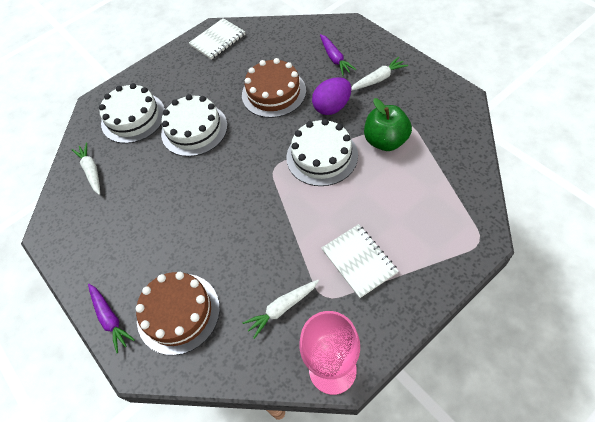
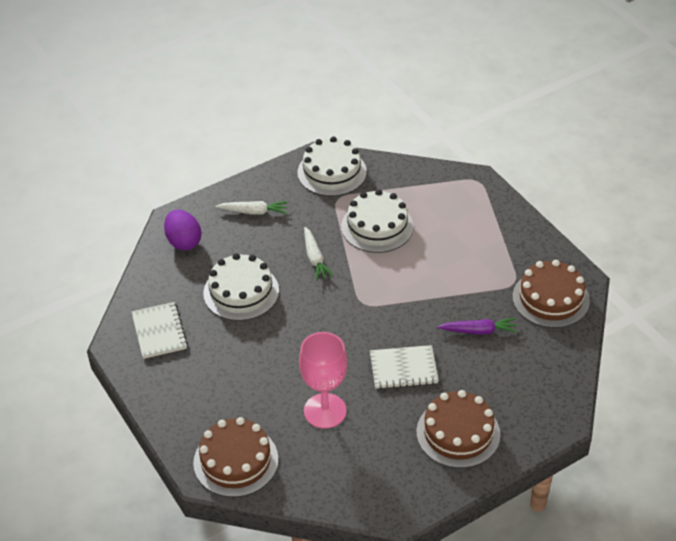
brown cake: [136,272,220,355] [242,58,306,118] = 2 -> [193,417,278,497] [416,390,501,468] [512,260,590,328] = 3
green apple: [364,98,412,151] = 1 -> none = 0
purple carrot: [88,284,135,353] [320,34,356,75] = 2 -> [437,318,517,335] = 1
white carrot: [72,143,100,195] [243,280,319,339] [351,57,408,91] = 3 -> [216,201,288,215] [304,227,334,281] = 2

